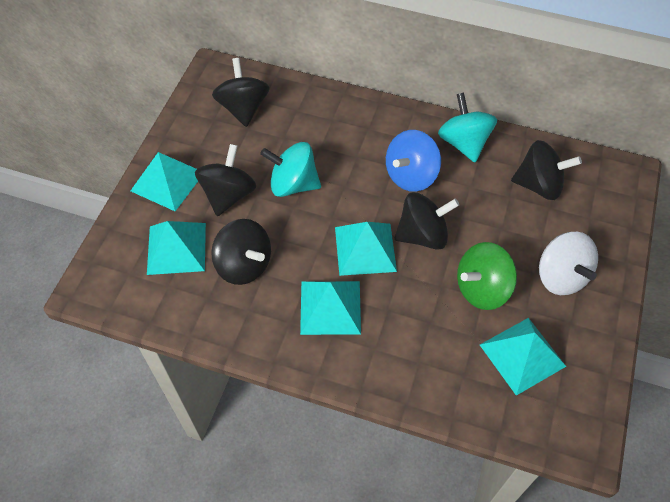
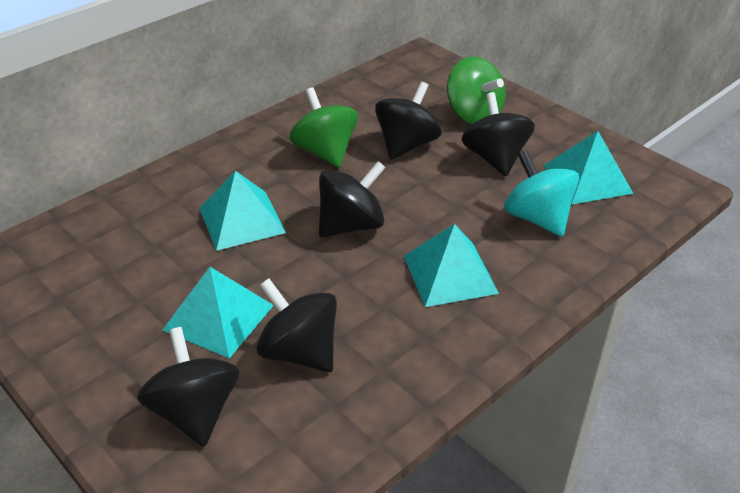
blue spinning top: [386,130,441,192] = 1 -> none = 0
green spinning top: [457,242,517,310] = 1 -> [289,87,358,168] [447,56,506,124] = 2
turquoise pyramid: [131,152,198,211] [147,221,206,275] [300,281,361,335] [335,222,397,276] [480,318,566,396] = 5 -> [162,267,274,358] [199,171,286,251] [404,224,499,307] [543,131,634,205] = 4
turquoise spinning top: [260,142,321,197] [438,93,497,162] = 2 -> [504,149,579,237] = 1
white spinning top: [539,232,598,295] = 1 -> none = 0

